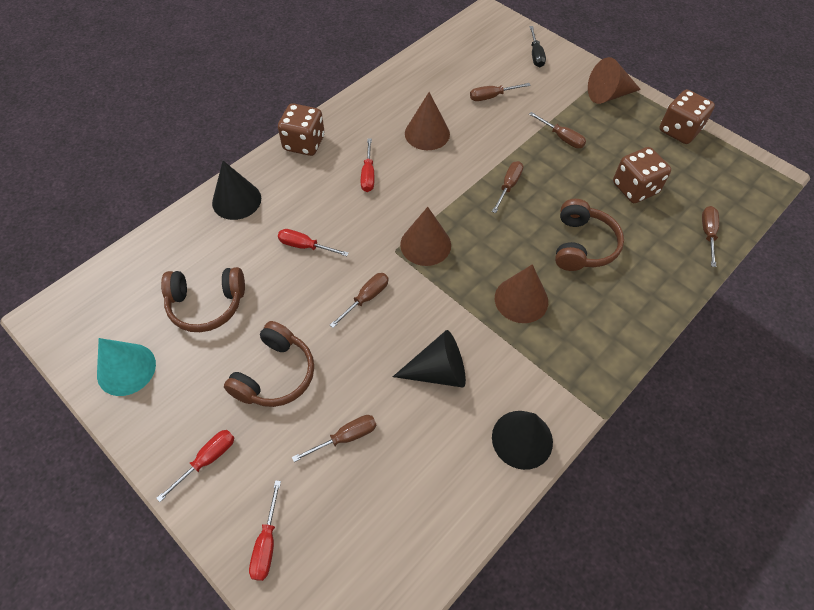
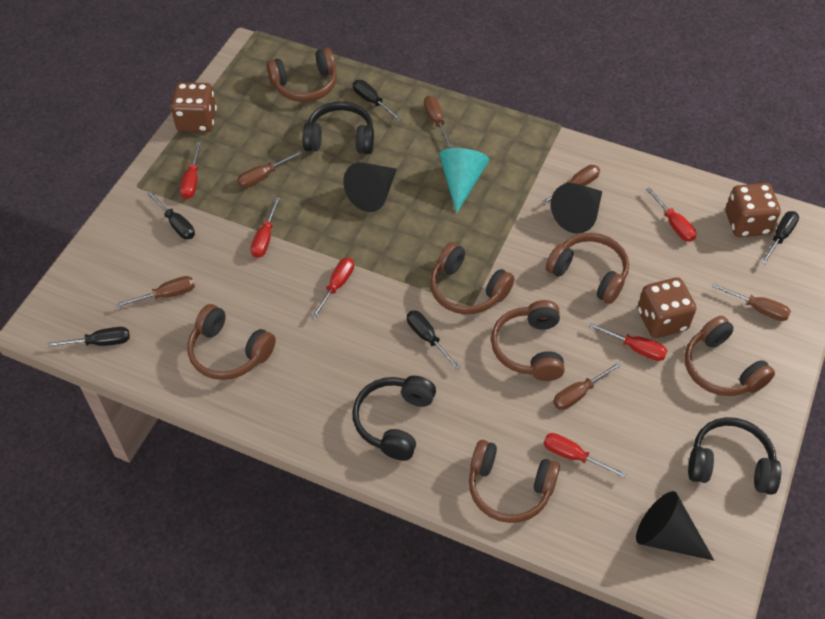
black headphones: none = 0 -> [303,101,374,154] [352,376,436,461] [688,417,781,495] = 3
black screwdriver: [529,26,546,67] = 1 -> [47,327,130,347] [147,191,195,239] [353,80,402,121] [407,310,461,370] [761,211,799,265] = 5
brown cone: [400,207,451,266] [405,92,450,150] [495,264,548,323] [588,57,641,104] = 4 -> none = 0
brown headphones: [161,267,245,332] [224,321,314,407] [555,199,624,271] = 3 -> [187,304,276,380] [267,48,337,102] [430,242,514,314] [469,440,560,523] [491,300,565,381] [546,233,629,304] [685,316,775,396] = 7
red screwdriver: [156,430,234,502] [249,480,281,581] [278,229,349,256] [361,138,374,192] = 4 -> [180,142,201,199] [251,197,280,258] [311,258,354,319] [543,433,627,478] [589,323,667,361] [646,187,696,242] = 6

